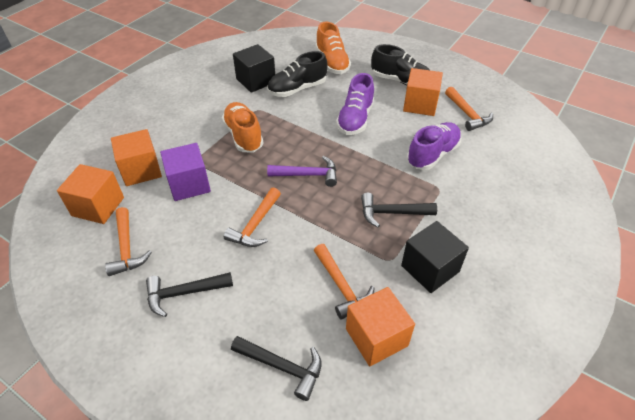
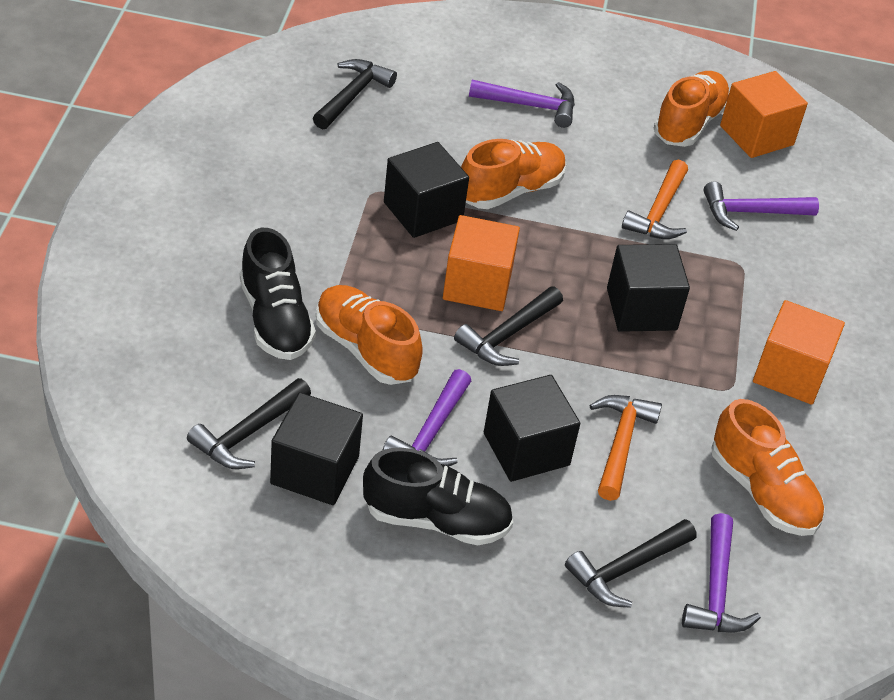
black cube: [233,44,275,93] [401,221,469,293] = 2 -> [270,392,363,505] [384,142,469,238] [484,375,580,482] [607,244,690,332] = 4
black hammer: [146,272,233,317] [231,336,322,401] [361,193,437,227] = 3 -> [187,378,311,469] [313,59,397,129] [454,286,563,366] [565,519,696,608] = 4
orange cube: [57,164,124,224] [111,129,162,186] [346,287,415,366] [403,68,443,116] = 4 -> [443,215,520,311] [720,71,808,158] [753,300,845,405] = 3
orange hammer: [105,207,152,276] [224,187,281,247] [314,244,375,320] [445,87,493,131] = 4 -> [590,395,662,501] [622,159,688,239] = 2
orange shoe: [222,102,263,152] [315,22,351,74] = 2 -> [316,285,423,385] [461,139,566,209] [654,71,729,147] [712,399,825,536] = 4
purple cube: [160,143,211,201] = 1 -> none = 0
purple hammer: [267,156,337,187] = 1 -> [383,369,471,467] [469,80,575,128] [682,513,761,633] [703,181,819,231] = 4
purple shoe: [336,73,374,135] [407,122,462,170] = 2 -> none = 0

